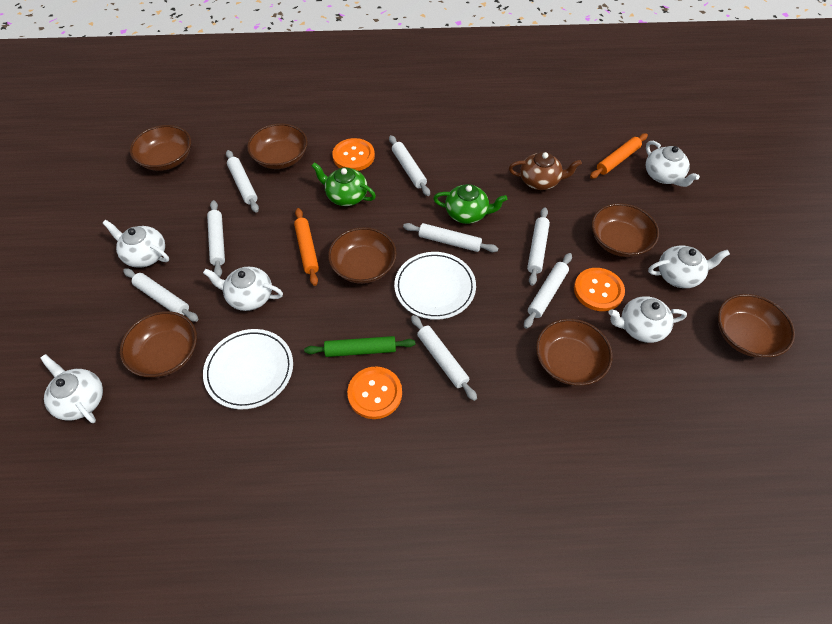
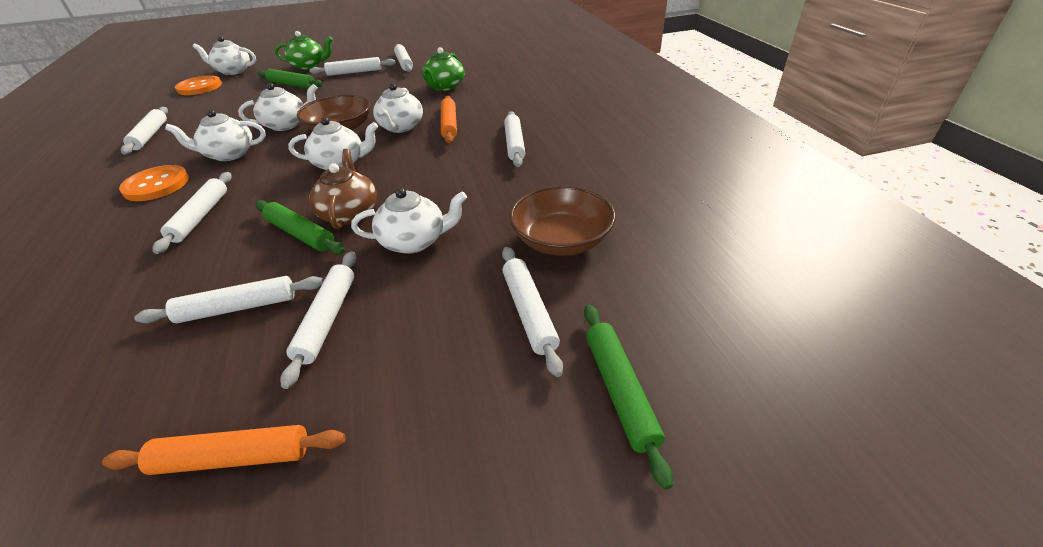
brown bowl: [120,311,197,377] [130,125,191,171] [247,123,308,169] [328,227,397,284] [536,319,613,386] [592,203,659,257] [718,294,795,358] = 7 -> [297,94,371,131] [509,186,616,256] = 2
green rolling pin: [304,336,415,357] = 1 -> [255,200,345,255] [258,69,323,88] [584,305,673,489] = 3
orange button: [332,138,375,171] [347,367,402,419] [574,268,625,311] = 3 -> [119,165,189,201] [175,75,222,95] = 2
white plate: [203,329,293,409] [394,252,476,320] = 2 -> none = 0

